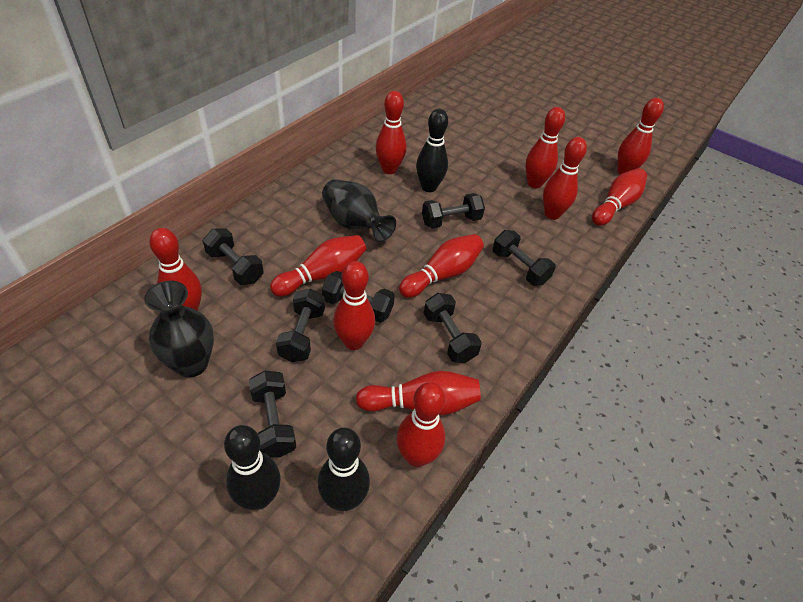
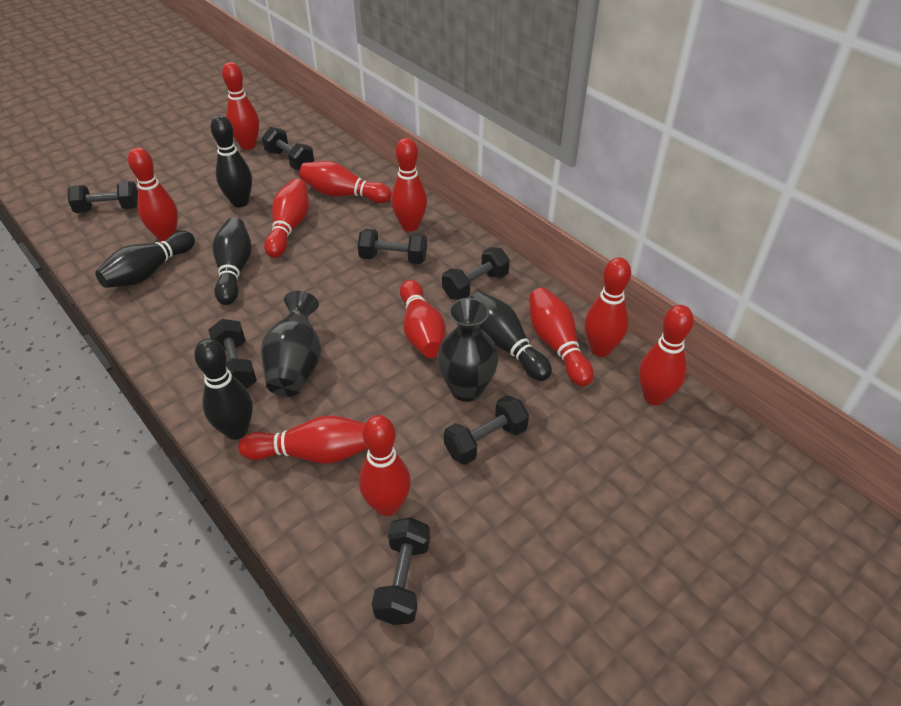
black bowling pin: [224,425,281,510] [318,428,370,511] [416,109,448,192] = 3 -> [95,231,195,288] [194,339,253,440] [211,115,252,207] [213,217,252,305] [470,292,552,381] = 5

